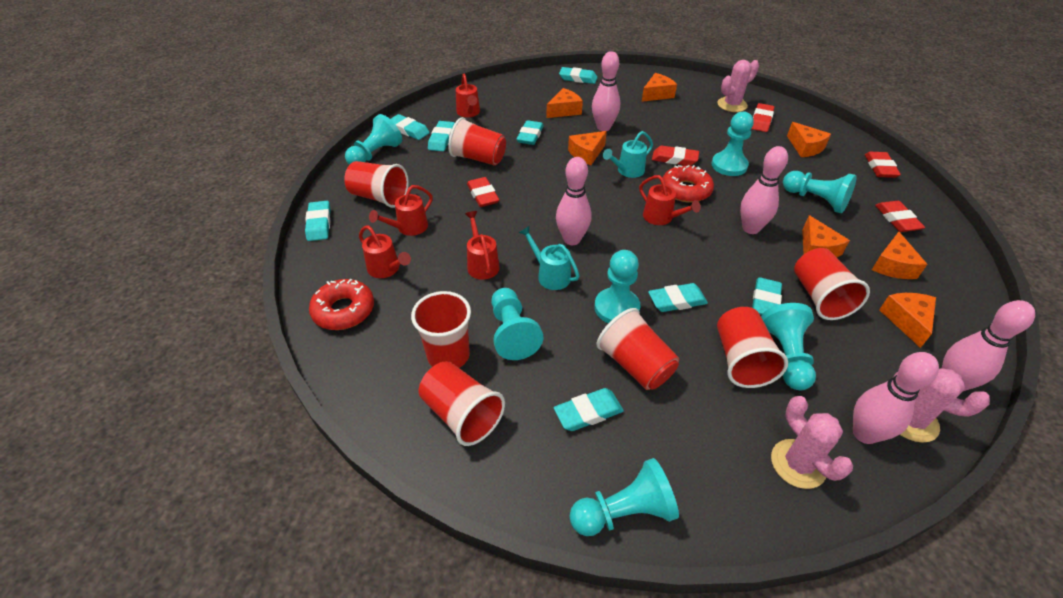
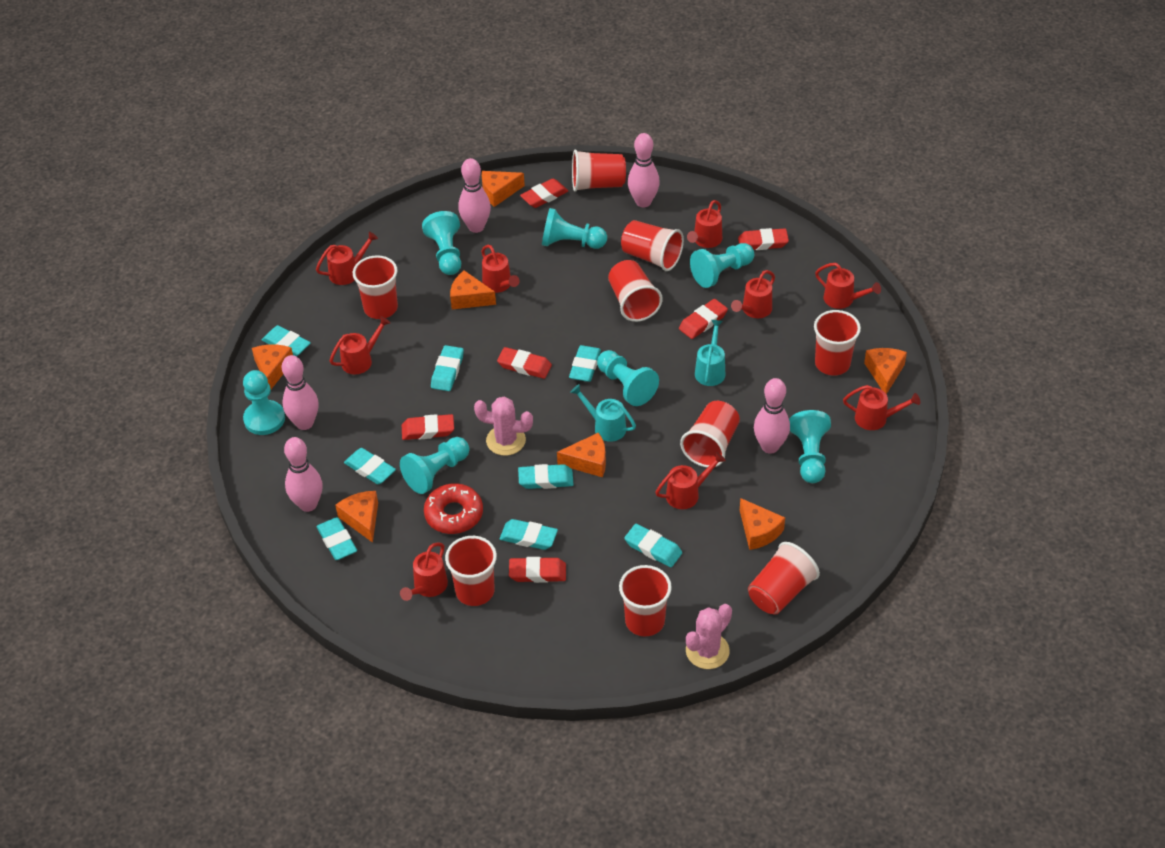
pink cactus: [717,60,759,112] [771,396,853,489] [893,369,990,443] = 3 -> [474,396,533,456] [686,604,732,669] = 2
red cup: [344,161,409,208] [411,291,471,368] [419,361,505,446] [448,117,506,166] [597,308,679,390] [717,307,788,388] [794,248,870,320] = 7 -> [353,255,398,319] [445,536,497,606] [572,150,626,192] [608,260,663,322] [619,565,672,637] [621,220,684,271] [680,401,740,467] [748,542,820,615] [814,310,861,376] = 9
red donut: [309,279,374,330] [663,165,714,203] = 2 -> [424,483,483,534] = 1
red eraser: [467,177,499,207] [652,146,699,166] [752,103,774,132] [865,152,901,178] [875,201,925,232] = 5 -> [402,414,454,440] [497,347,552,379] [509,557,566,583] [520,179,568,208] [679,299,728,339] [738,228,789,250] = 6
red watering can: [359,225,411,278] [369,185,433,236] [456,73,480,117] [465,211,500,280] [639,175,701,225] = 5 -> [316,231,378,285] [330,316,390,374] [400,542,448,601] [481,245,520,293] [655,452,726,509] [687,200,722,248] [731,270,775,318] [815,263,881,309] [843,385,920,430] = 9

